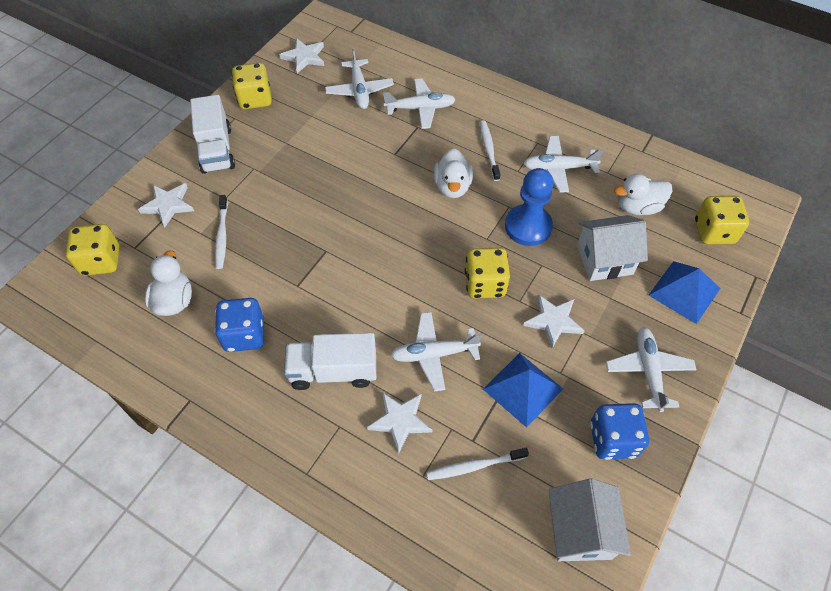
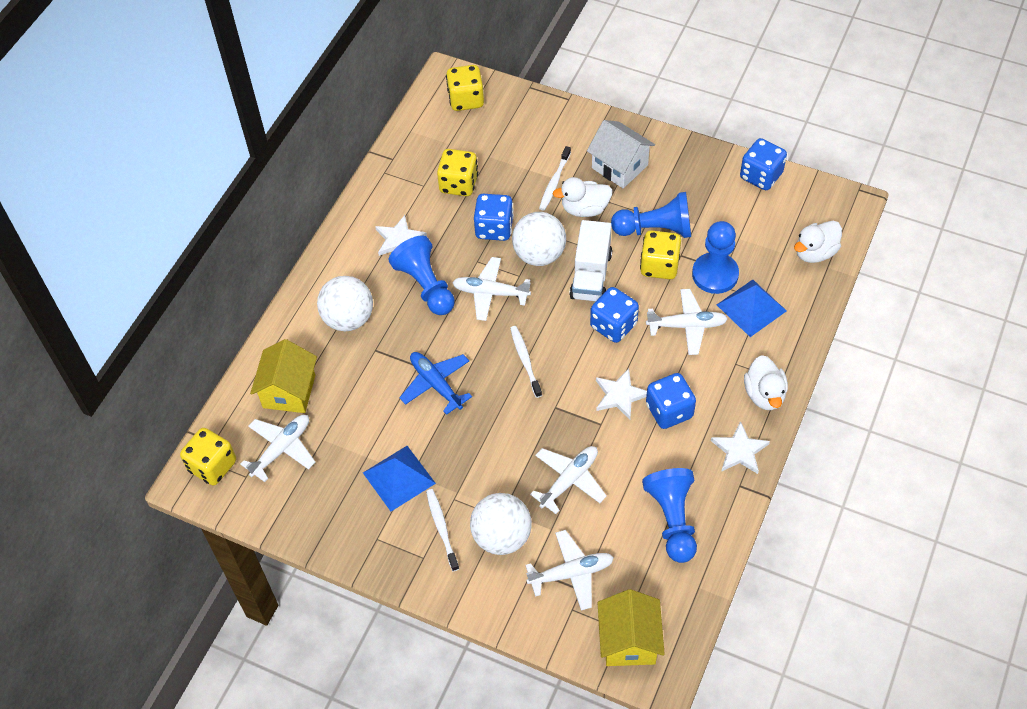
blue dice: [215,298,264,352] [590,403,649,460] = 2 -> [474,194,514,241] [590,287,639,343] [646,373,696,429] [740,138,787,190] = 4
blue pawn: [505,168,554,246] = 1 -> [389,236,455,315] [611,192,691,238] [642,468,697,563] [692,221,739,294] = 4
blue plane: none = 0 -> [399,352,472,415] = 1
white ball: none = 0 -> [317,276,373,331] [470,493,532,555] [512,212,566,266] = 3
white house: [549,478,631,561] [577,215,648,281] = 2 -> [587,120,655,188] = 1
white star: [138,183,194,227] [280,38,324,73] [367,392,432,454] [523,294,585,348] = 4 -> [375,215,427,256] [596,368,647,420] [711,421,770,474] = 3
white truck: [190,95,235,174] [284,333,376,390] = 2 -> [569,220,612,301] = 1
yellow house: none = 0 -> [250,339,317,413] [597,589,665,666] = 2

